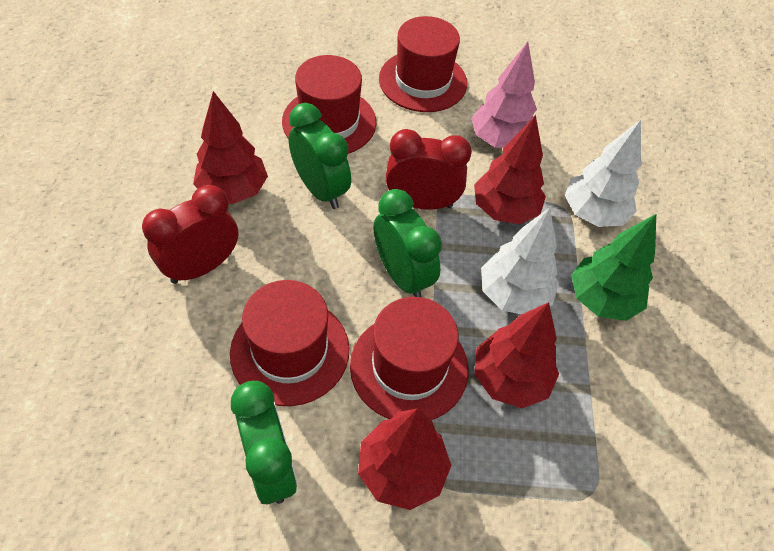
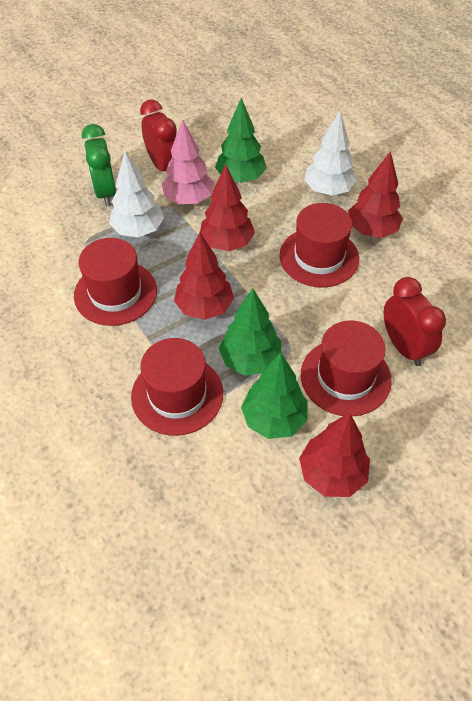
green clock: [231,381,297,504] [288,103,351,209] [374,189,442,297] = 3 -> [82,124,116,206] = 1
green tree: [571,214,656,321] = 1 -> [215,98,267,183] [219,288,281,376] [241,352,308,439] = 3

